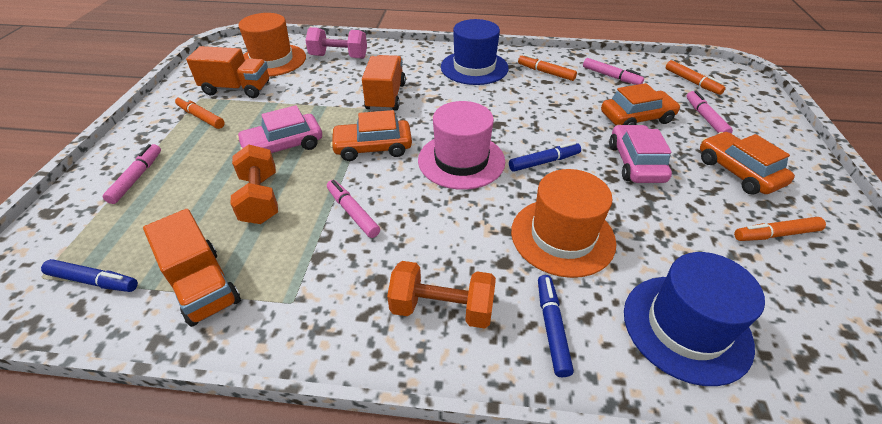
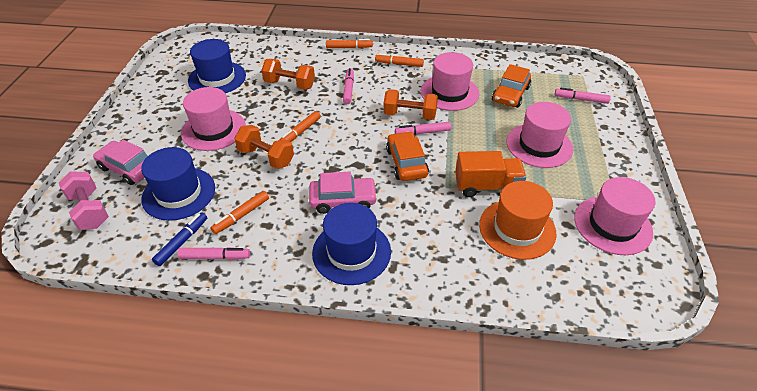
blue hat: [441,19,509,85] [624,252,765,386] = 2 -> [141,147,215,221] [188,39,246,93] [312,203,391,285] = 3
blue marker: [41,259,138,292] [509,142,581,172] [538,275,574,377] = 3 -> [152,213,207,266] = 1
orange car: [330,110,412,161] [601,83,681,125] [700,132,795,195] = 3 -> [386,131,429,181] [492,64,531,108] = 2
orange dumbbell: [231,144,278,224] [387,261,496,329] = 2 -> [234,125,294,169] [261,59,315,90] [383,89,438,120] = 3
orange hat: [238,13,306,77] [511,169,616,278] = 2 -> [479,181,557,260] = 1
orange truck: [143,209,241,327] [186,46,269,98] [362,55,406,111] = 3 -> [455,151,526,197] = 1
pink hat: [418,101,505,190] = 1 -> [181,87,246,151] [421,52,479,111] [507,102,573,168] [574,177,656,255] = 4

